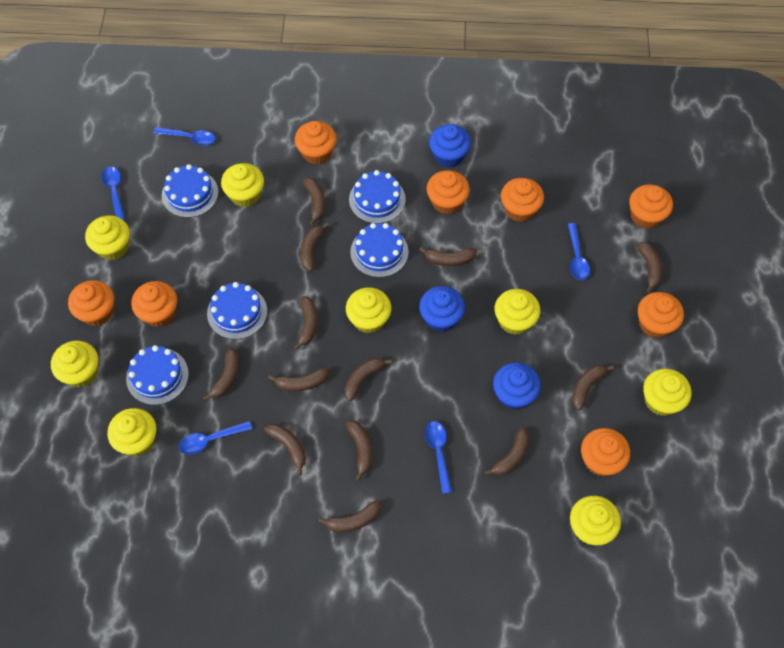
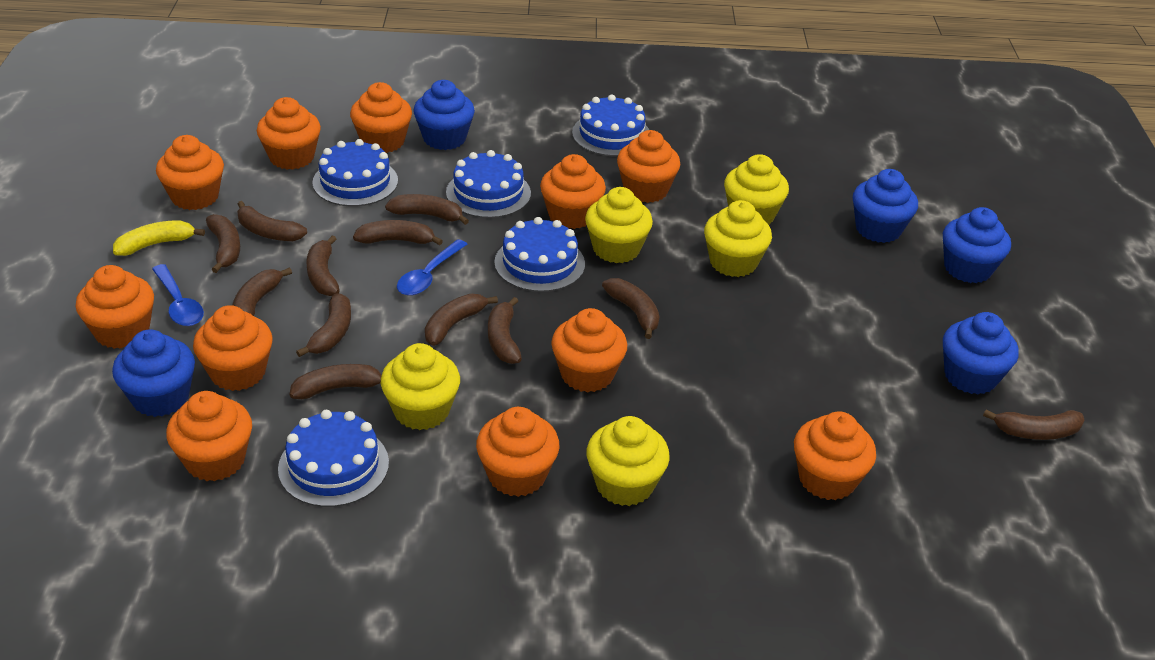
blue cupcake: [419,286,465,332] [429,124,471,168] [493,362,541,410] = 3 -> [112,329,195,417] [413,80,475,150] [853,169,918,243] [943,207,1011,283] [943,312,1019,394] = 5
blue spoon: [102,167,125,221] [154,127,215,146] [179,421,252,455] [425,421,452,494] [568,223,590,280] = 5 -> [152,264,204,326] [397,239,468,296] = 2
brown banana: [203,348,239,401] [264,424,306,475] [268,367,329,391] [294,296,318,350] [300,223,329,271] [303,178,325,225] [318,500,381,532] [344,358,392,401] [346,421,372,481] [419,247,477,266] [485,427,529,476] [572,365,614,410] [637,242,662,293] = 13 -> [206,214,240,273] [232,267,292,316] [237,201,307,241] [290,364,382,399] [296,293,351,357] [306,235,340,296] [353,220,443,245] [385,194,469,225] [425,294,498,346] [488,297,522,364] [602,278,660,339] [983,409,1085,440] = 12
orange cupcake: [68,280,114,326] [131,281,177,327] [295,121,337,165] [427,170,470,215] [501,178,544,222] [581,428,630,476] [629,184,673,229] [638,292,684,338] = 8 -> [76,265,154,349] [156,135,224,210] [166,391,252,481] [193,305,273,391] [257,97,321,170] [350,82,412,153] [476,407,559,497] [540,154,606,229] [551,308,627,392] [617,130,680,203] [794,411,876,500] = 11
yellow banana: none = 0 -> [113,220,205,256] = 1
yellow cupcake: [51,340,98,387] [85,215,130,260] [107,408,156,456] [221,163,264,207] [346,287,391,333] [495,289,540,335] [570,496,621,545] [643,369,691,416] = 8 -> [381,343,460,430] [585,187,653,263] [586,416,670,506] [704,200,772,277] [724,154,789,225] = 5

